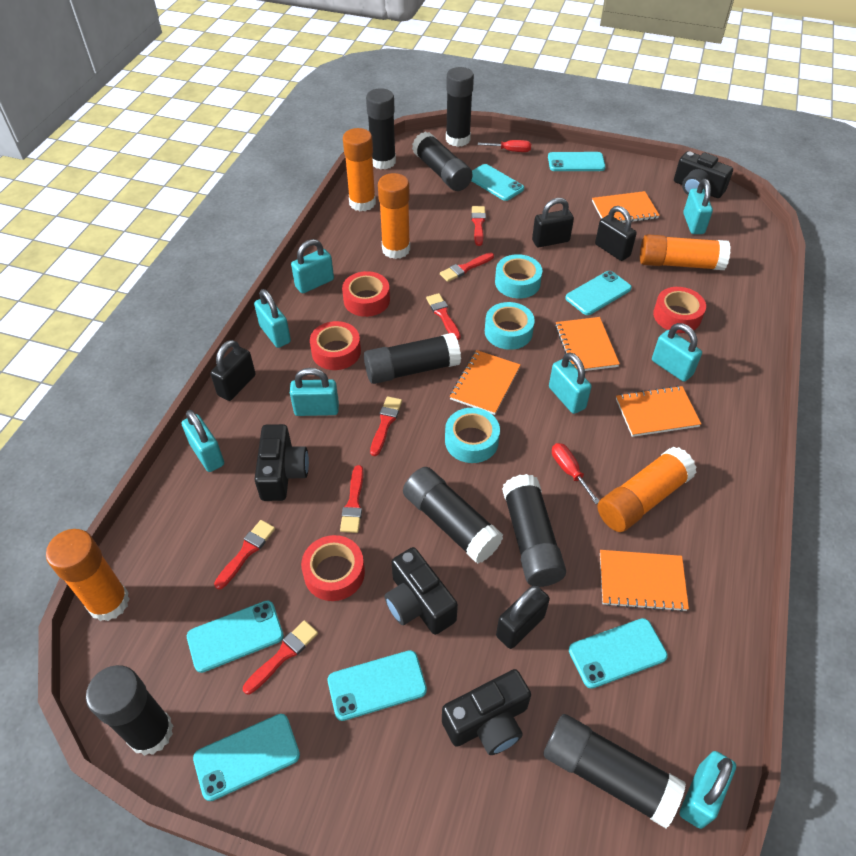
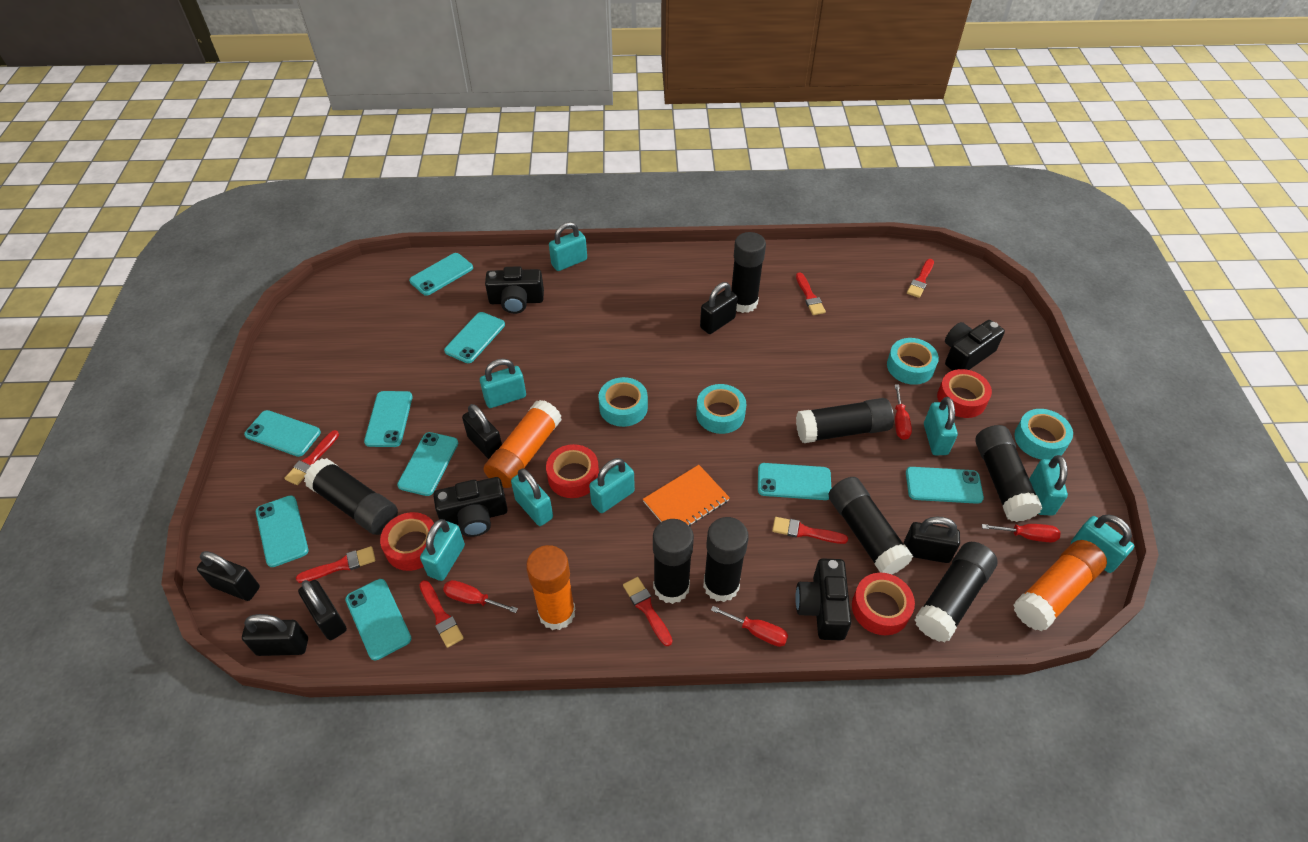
black padlock: [210,340,256,401] [496,585,550,649] [532,198,574,247] [595,206,637,261] = 4 -> [197,551,260,601] [242,614,308,656] [298,580,347,640] [462,404,502,459] [700,282,738,334] [904,516,960,563] = 6
orange glue stick: [46,529,130,621] [343,128,376,211] [378,173,410,259] [597,446,697,532] [640,234,731,270] = 5 -> [483,400,562,488] [526,545,576,630] [1013,540,1107,631] = 3
orange notebook: [450,350,520,415] [555,317,620,371] [592,191,660,223] [600,550,689,612] [616,386,701,437] = 5 -> [643,465,730,526] = 1
red screwdriver: [478,140,531,152] [552,443,599,504] = 2 -> [443,580,518,613] [711,606,788,647] [895,384,912,440] [982,524,1060,542] = 4
turquoise phone: [187,600,284,673] [193,714,300,801] [328,650,427,721] [471,164,524,201] [548,152,606,171] [565,271,632,315] [569,618,668,689] = 7 -> [244,410,321,457] [256,495,308,567] [345,579,412,660] [364,391,413,447] [397,432,458,496] [409,253,473,296] [444,312,505,363] [758,463,831,500] [906,467,984,504] = 9
turquoise tape: [445,408,500,463] [485,302,535,350] [495,254,542,298] = 3 -> [599,377,648,427] [696,384,746,434] [887,338,939,385] [1014,409,1073,460] = 4

